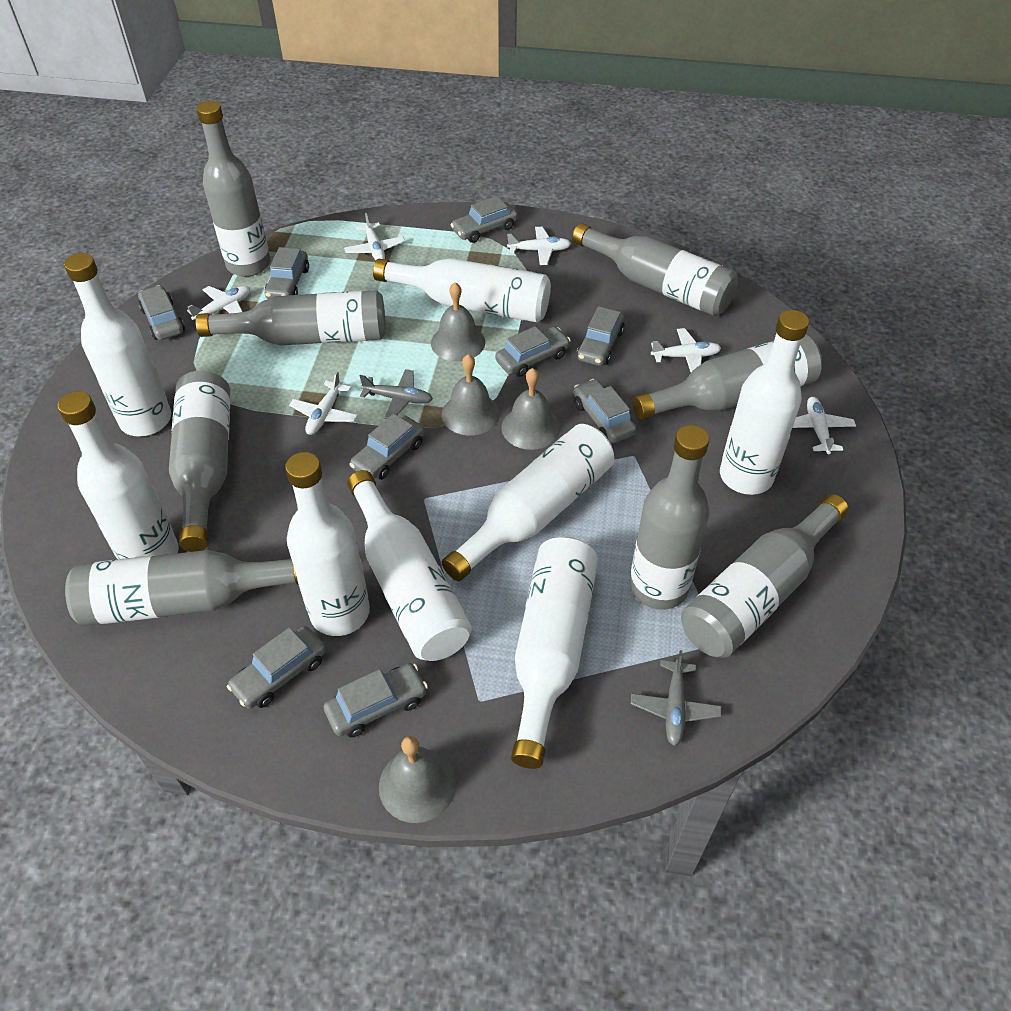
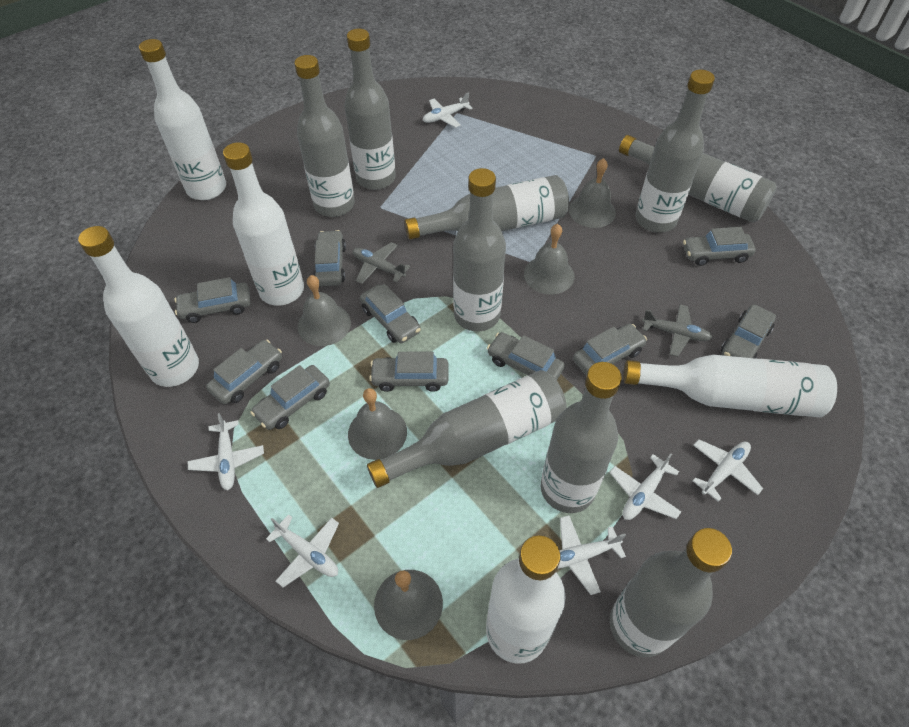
grey bell: [379,736,456,823] [431,282,485,362] [442,354,500,436] [501,368,560,450] = 4 -> [298,275,351,346] [348,388,407,460] [374,570,443,640] [524,224,574,294] [569,158,616,228] = 5
grey bottle: [65,550,299,626] [169,371,230,552] [196,101,271,277] [196,290,386,345] [572,223,738,316] [630,425,710,610] [633,335,822,420] [681,494,849,658] = 8 -> [294,55,355,217] [344,29,396,190] [367,370,566,488] [404,175,569,239] [453,168,506,331] [541,362,622,513] [610,528,732,657] [619,135,777,222] [635,70,715,233] = 9
grey car: [138,285,185,340] [227,626,326,709] [265,247,309,299] [324,663,428,738] [349,414,424,480] [450,196,518,243] [495,326,571,377] [573,379,637,443] [577,306,625,366] = 9 -> [174,277,251,323] [206,340,282,404] [250,365,330,430] [313,230,346,286] [360,284,421,343] [369,352,449,392] [487,332,565,380] [573,324,647,376] [683,227,756,266] [721,304,776,359] = 10
white bottle: [58,391,179,559] [64,253,171,437] [285,452,370,636] [347,470,472,661] [373,258,551,322] [442,424,614,581] [511,536,598,769] [720,310,809,495] = 8 -> [78,226,199,387] [139,39,226,200] [223,142,304,306] [486,535,566,664] [623,355,837,417] = 5

